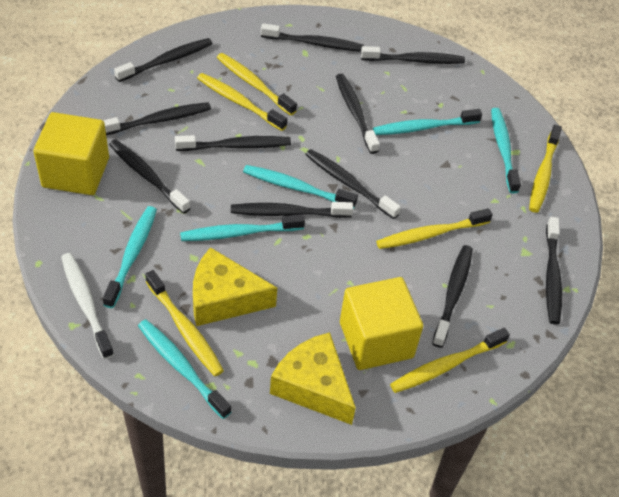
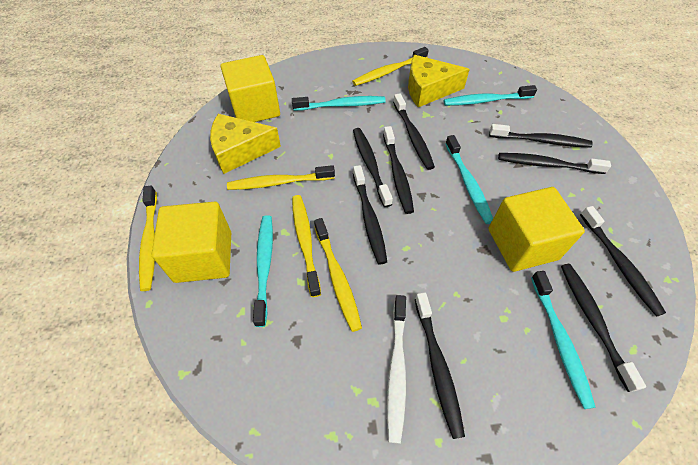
black toothbrush: [103,102,211,135] [109,139,190,214] [114,38,212,82] [175,135,291,151] [231,202,353,218] [261,23,364,52] [305,149,401,219] [336,73,380,154] [361,46,465,64] [432,245,473,348] [546,217,562,325] = 11 -> [353,128,393,207] [353,165,387,264] [383,126,414,214] [393,93,435,170] [415,292,465,439] [489,124,593,147] [498,153,611,174] [561,264,646,392] [580,206,666,317] = 9
turquoise toothbrush: [103,206,157,308] [138,319,231,419] [180,214,305,241] [243,165,358,209] [373,109,482,135] [491,108,521,194] = 6 -> [253,215,273,327] [292,96,386,111] [444,85,537,106] [445,135,493,224] [531,271,596,409] = 5
yellow cube: [33,112,109,195] [340,277,423,370] = 2 -> [152,202,231,283] [221,55,280,122] [488,187,585,272] = 3
yellow toothbrush: [145,270,224,376] [197,73,287,131] [217,53,297,116] [376,208,493,249] [390,328,510,393] [529,125,562,213] = 6 -> [139,185,157,291] [227,165,335,190] [292,195,321,297] [314,218,362,332] [352,47,429,86] = 5

